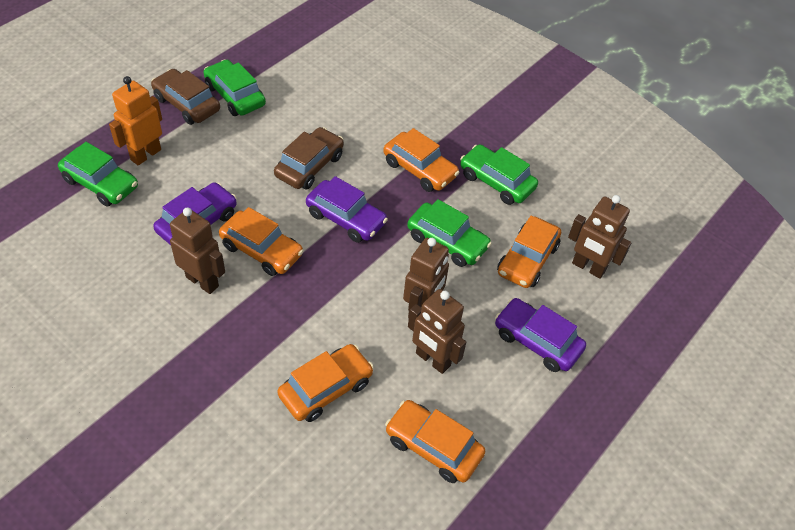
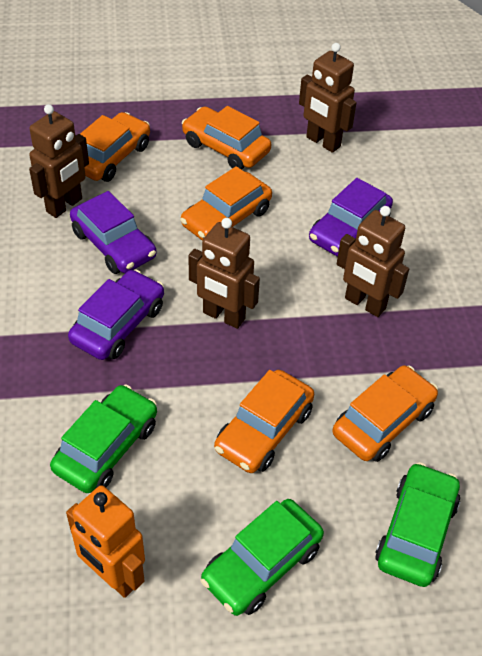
brown car: [151,69,220,125] [274,127,344,189] = 2 -> none = 0
green car: [58,142,138,206] [203,59,266,116] [407,199,492,267] [460,144,538,205] = 4 -> [50,384,157,493] [201,499,324,616] [375,462,460,587] = 3

